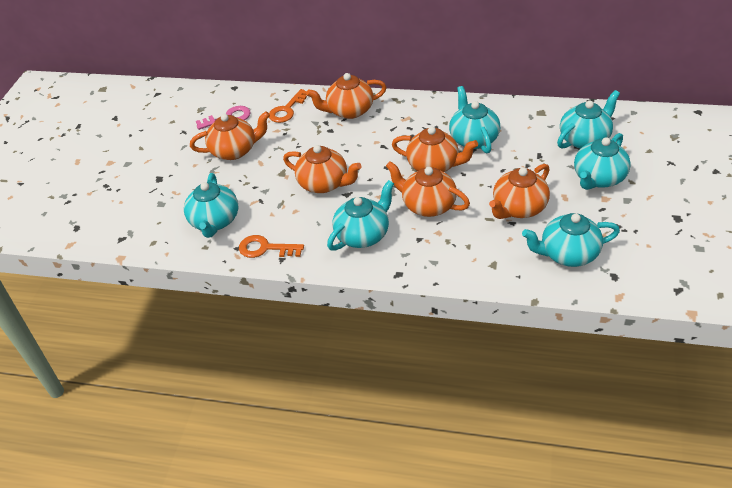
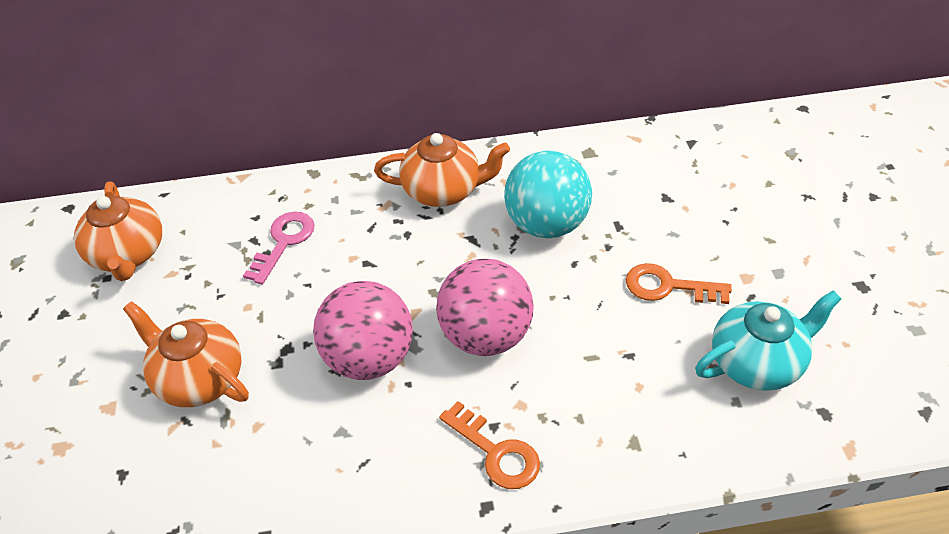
orange teapot: [190,111,270,160] [283,145,362,193] [306,73,387,119] [386,161,470,217] [392,126,478,172] [489,164,550,219] = 6 -> [74,181,162,281] [123,301,249,407] [374,133,510,207] = 3
pink ball: none = 0 -> [313,281,413,380] [436,259,534,356] = 2
turquoise ball: none = 0 -> [504,151,592,238] = 1
turquoise teapot: [184,173,238,238] [327,180,394,251] [449,86,500,153] [522,213,620,267] [557,90,620,149] [574,133,631,190] = 6 -> [695,290,841,391] = 1

